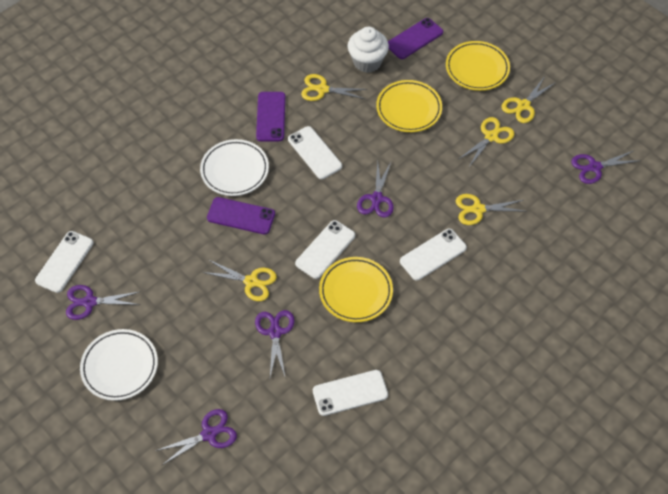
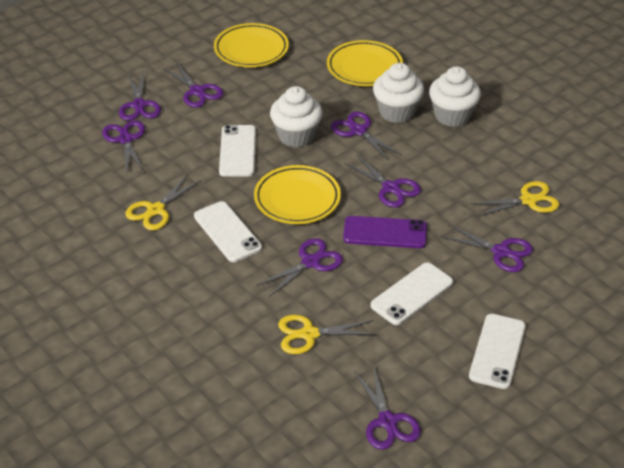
purple phone: [207,197,275,234] [256,92,286,141] [388,18,443,59] = 3 -> [343,216,427,248] = 1
purple scissors: [66,285,141,320] [155,409,237,465] [255,310,295,379] [357,162,394,218] [571,151,641,184] = 5 -> [102,120,145,172] [119,72,161,121] [163,62,223,108] [257,238,343,297] [331,111,402,161] [344,155,421,208] [354,365,421,450] [441,224,533,272] = 8
white cupcake: [348,27,389,73] = 1 -> [270,86,323,148] [373,63,424,123] [429,66,481,127] = 3
white phone: [35,231,93,293] [288,126,342,179] [295,220,355,279] [313,370,388,416] [400,229,467,281] = 5 -> [194,201,262,262] [219,125,256,177] [370,262,453,325] [469,314,526,389] = 4
white plate: [80,329,158,401] [200,139,269,196] = 2 -> none = 0
yellow scissors: [203,260,277,301] [301,74,367,101] [456,194,524,225] [459,117,514,167] [502,78,556,123] = 5 -> [125,174,201,230] [278,315,377,354] [471,181,559,217] = 3

